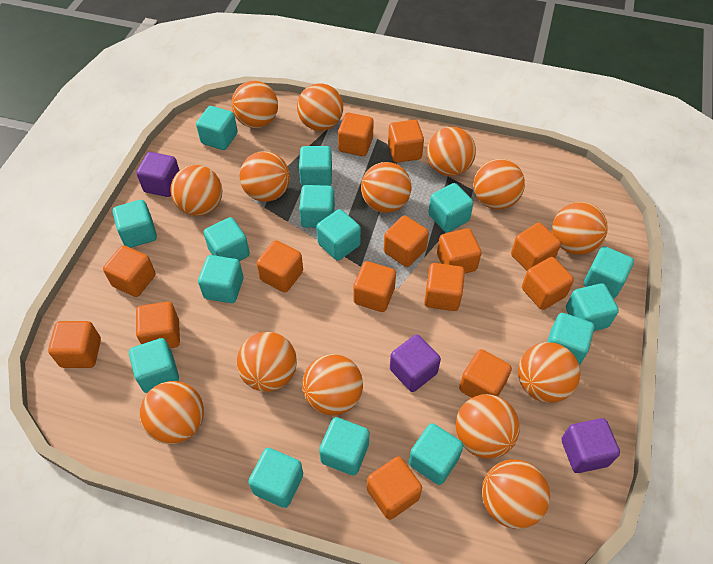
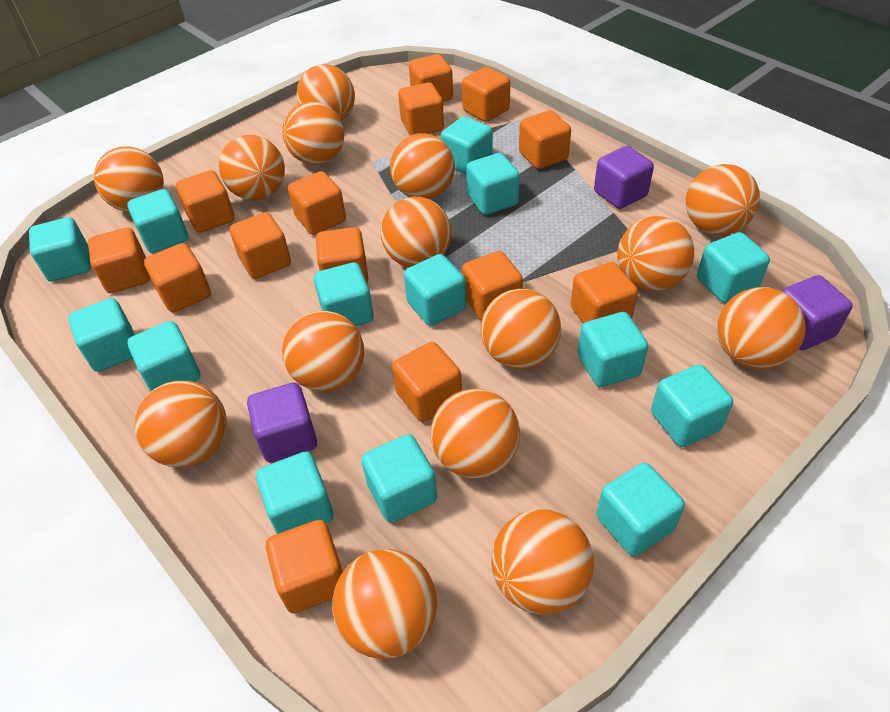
orange ball: [139,381,204,444] [170,165,222,216] [231,81,278,128] [237,332,297,392] [240,151,290,202] [297,83,343,131] [302,354,363,416] [361,162,412,213] [427,127,476,176] [456,394,520,459] [474,159,525,209] [482,459,550,529] [518,342,580,403] [552,202,608,255] = 14 -> [94,146,164,212] [135,381,227,468] [219,135,285,200] [282,101,344,165] [282,311,364,392] [297,64,355,121] [332,549,437,659] [381,197,451,267] [390,133,455,199] [431,389,520,479] [480,289,561,369] [491,509,594,615] [617,216,694,291] [686,164,760,235] [717,287,806,369] = 15
turquoise cube: [113,200,157,248] [129,338,179,393] [196,106,238,150] [198,255,243,303] [203,217,250,261] [248,448,303,508] [299,146,332,186] [299,185,335,228] [316,209,361,261] [319,417,369,476] [409,423,464,485] [428,183,473,233] [547,313,594,365] [566,283,619,331] [584,246,634,299] = 15 -> [29,217,91,282] [68,298,135,372] [127,189,188,253] [127,321,201,392] [256,451,333,534] [314,262,374,326] [361,434,437,523] [404,254,466,326] [441,116,493,175] [466,153,520,215] [578,312,648,387] [597,463,685,556] [651,364,733,447] [697,232,770,303] = 14

